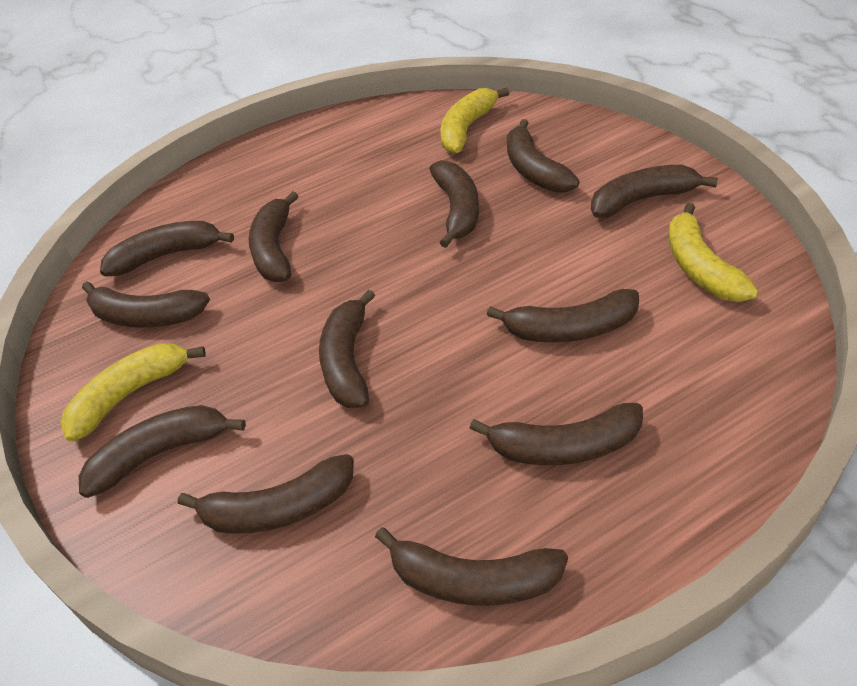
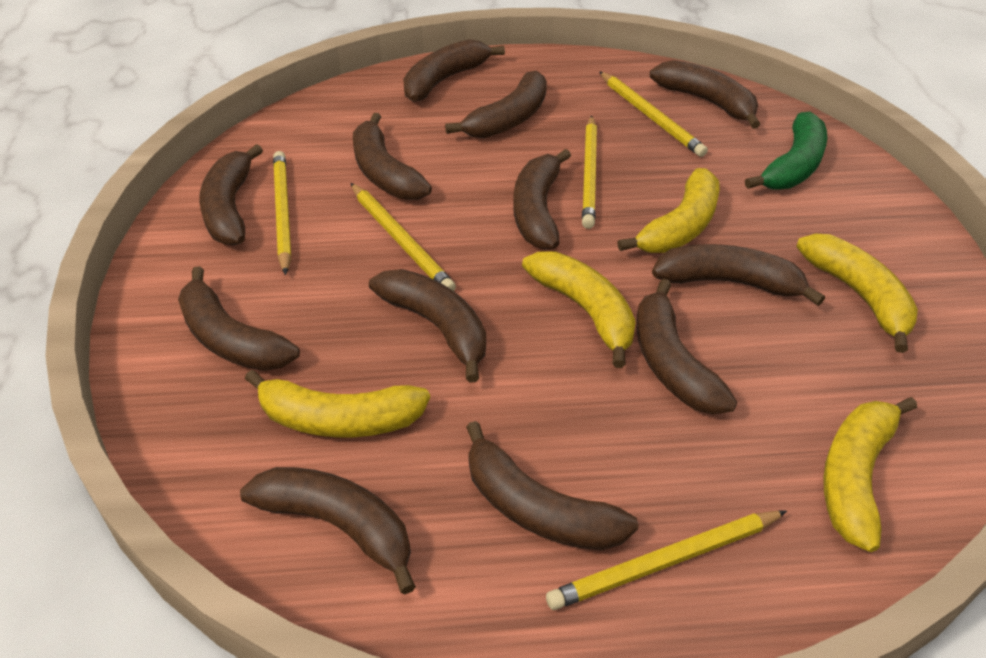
green banana: none = 0 -> [745,112,827,190] = 1
yellow banana: [60,343,206,442] [440,87,509,154] [668,203,758,302] = 3 -> [245,370,430,437] [522,251,636,368] [617,168,720,253] [796,234,918,353] [823,397,917,552] = 5
yellow pencil: none = 0 -> [273,151,291,275] [351,183,456,291] [546,511,787,610] [582,115,597,229] [599,71,708,157] = 5

